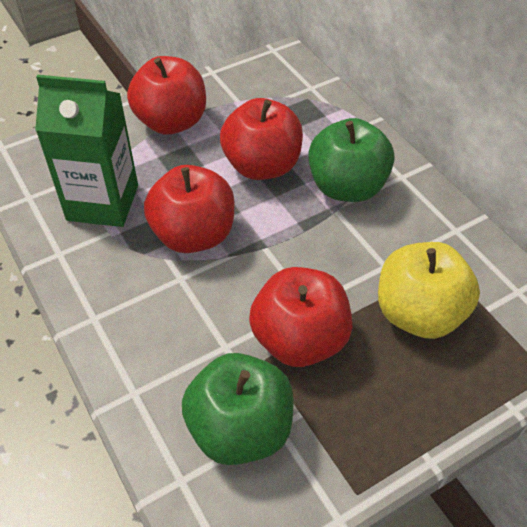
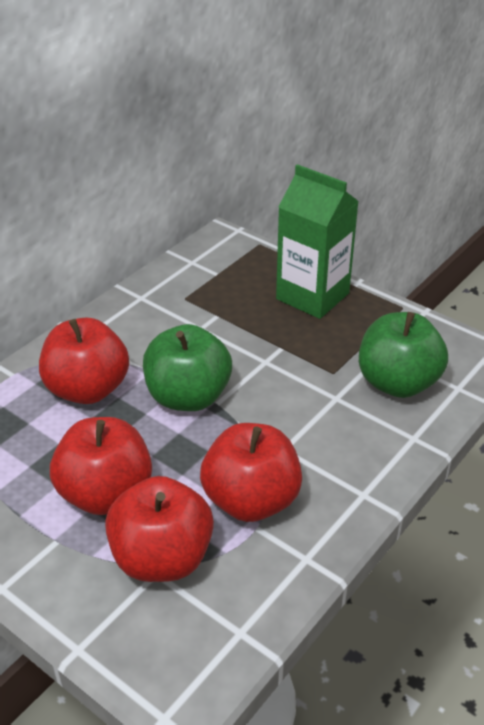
yellow apple: [378,242,480,339] = 1 -> none = 0

